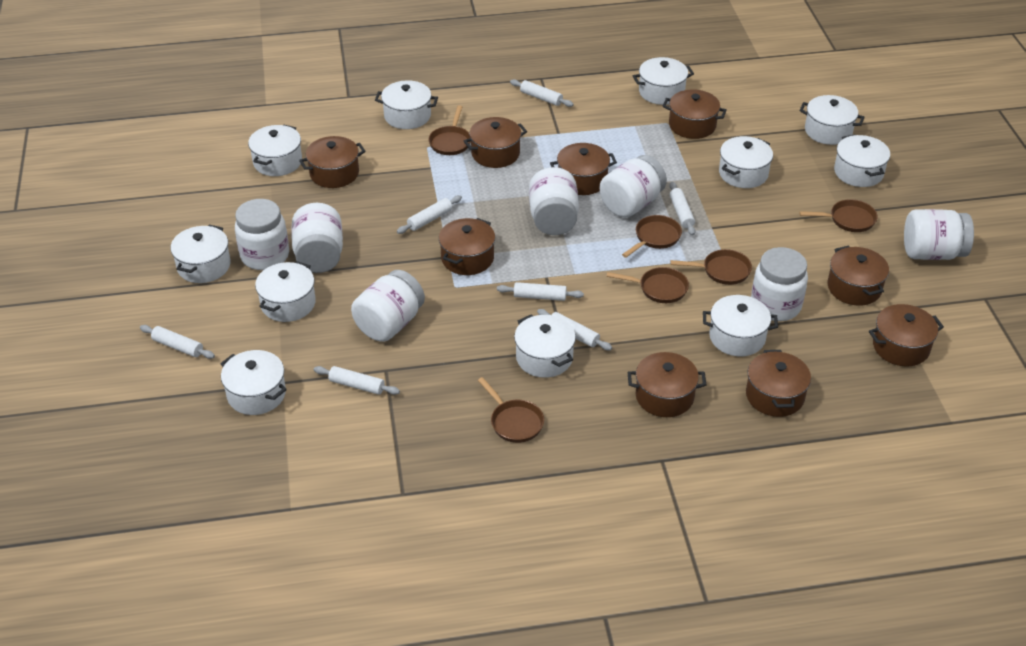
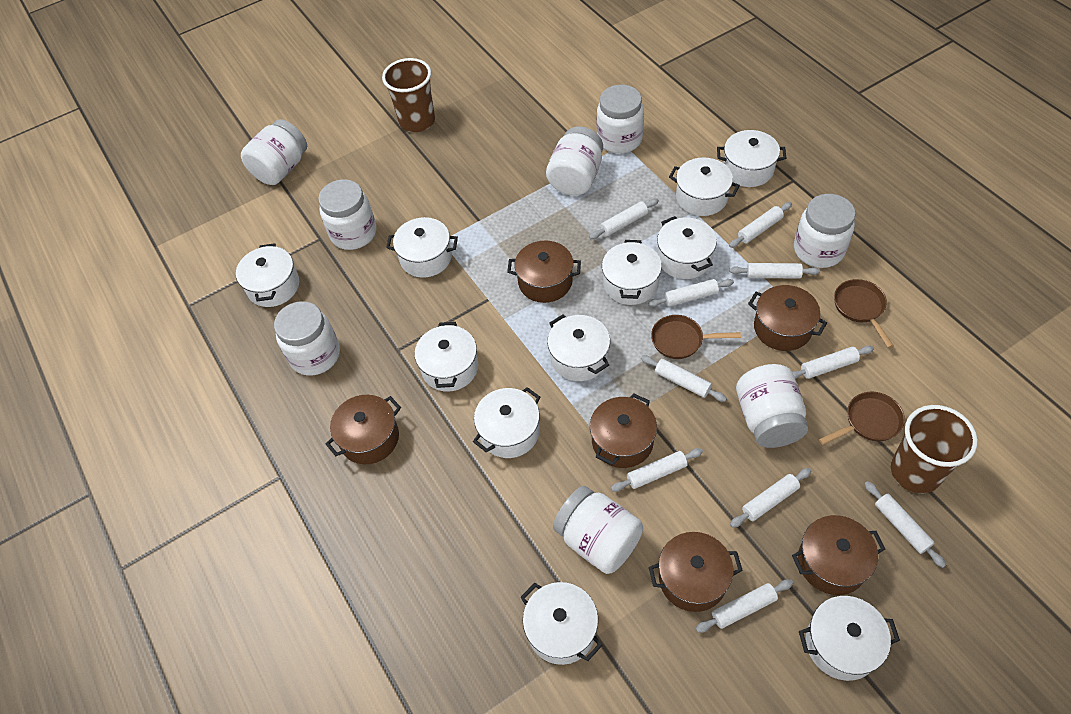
brown cup: none = 0 -> [382,58,435,132] [891,405,978,493] = 2
brown pan: [428,105,471,155] [478,377,544,443] [606,267,689,303] [622,215,682,258] [670,249,752,285] [799,199,878,232] = 6 -> [651,315,741,359] [819,392,905,445] [834,279,894,348] = 3
brown pot: [299,136,366,188] [439,218,495,275] [464,117,527,168] [550,143,617,195] [628,352,706,417] [662,89,727,139] [746,350,811,417] [828,245,889,306] [869,304,944,366] = 9 -> [326,395,401,464] [507,241,581,303] [590,393,657,468] [649,532,743,612] [748,285,827,351] [792,515,885,595] = 6
white jar: [235,199,289,270] [291,203,343,273] [351,270,425,342] [529,167,579,235] [600,155,667,218] [751,247,808,321] [904,209,974,260] = 7 -> [241,119,307,185] [274,301,340,375] [318,179,376,250] [546,126,603,196] [553,486,643,574] [597,85,644,153] [736,364,808,448] [794,194,856,268] = 8
white rolling pin: [140,325,215,359] [314,366,400,395] [397,195,462,234] [497,282,584,301] [510,79,574,107] [537,309,612,350] [669,182,695,236] = 7 -> [589,198,659,239] [611,448,703,492] [641,355,727,402] [648,279,734,307] [695,579,793,633] [729,202,792,248] [729,263,820,279] [730,468,811,528] [792,346,874,379] [865,481,946,568] = 10

